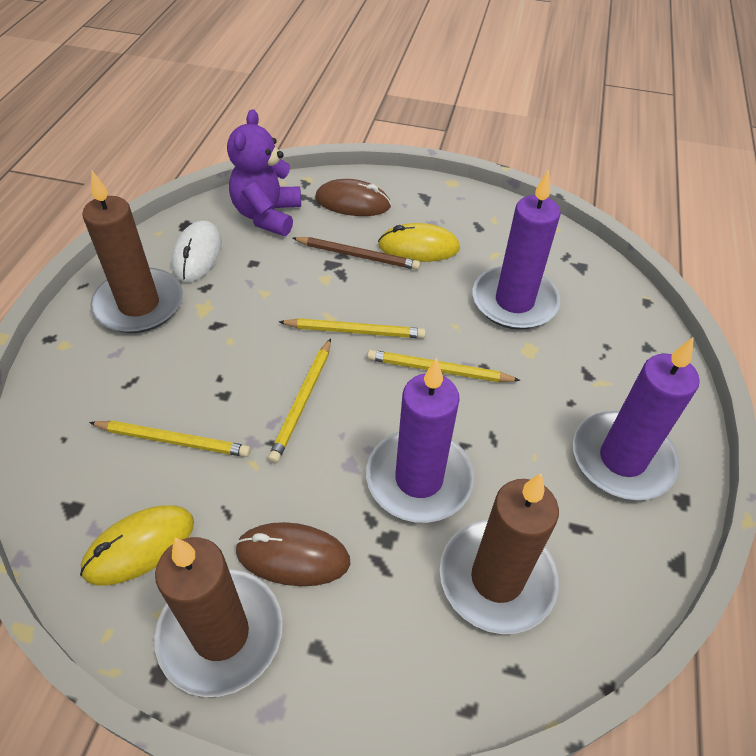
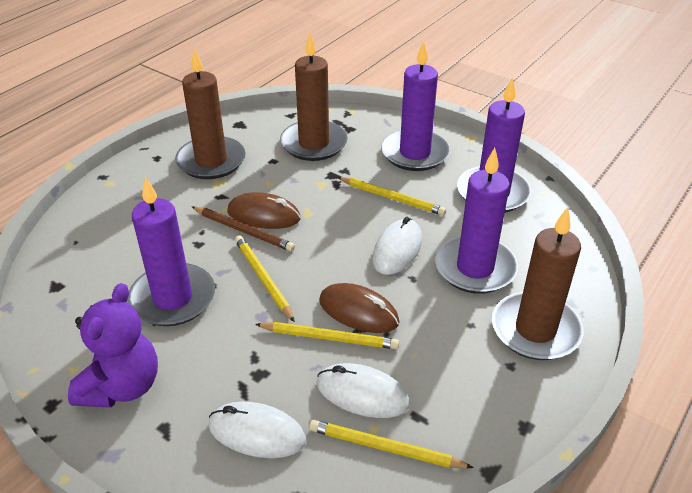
purple candle: [366,358,474,523] [473,170,561,330] [573,337,700,500] = 3 -> [127,177,215,326] [381,41,450,171] [435,148,518,294] [457,77,531,213] = 4
white mouse: [172,221,222,282] = 1 -> [208,402,306,458] [317,363,410,418] [372,217,422,275] = 3
yellow mouse: [80,505,194,586] [378,223,460,262] = 2 -> none = 0

